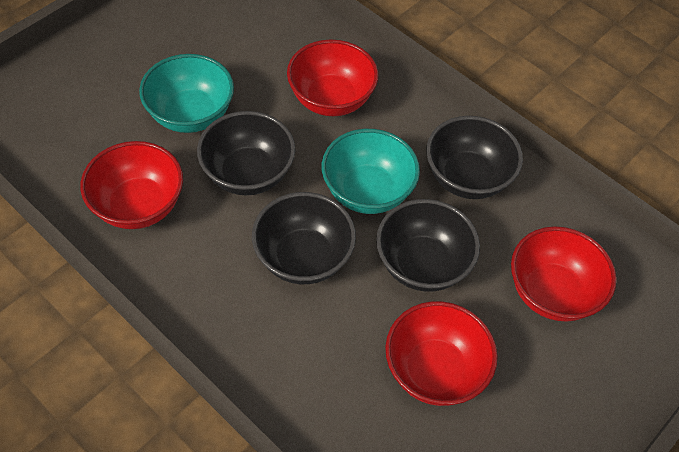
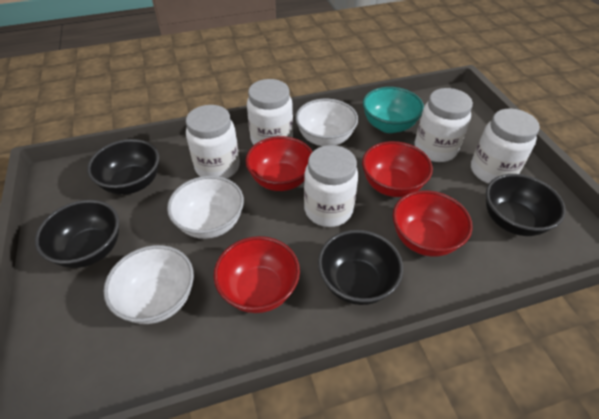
turquoise bowl: [139,54,234,133] [322,129,420,214] = 2 -> [363,87,424,133] = 1
white bowl: none = 0 -> [104,245,194,324] [167,176,244,239] [296,99,358,146] = 3
white jar: none = 0 -> [186,105,240,179] [247,79,293,145] [304,145,358,227] [415,88,473,162] [471,109,540,184] = 5

